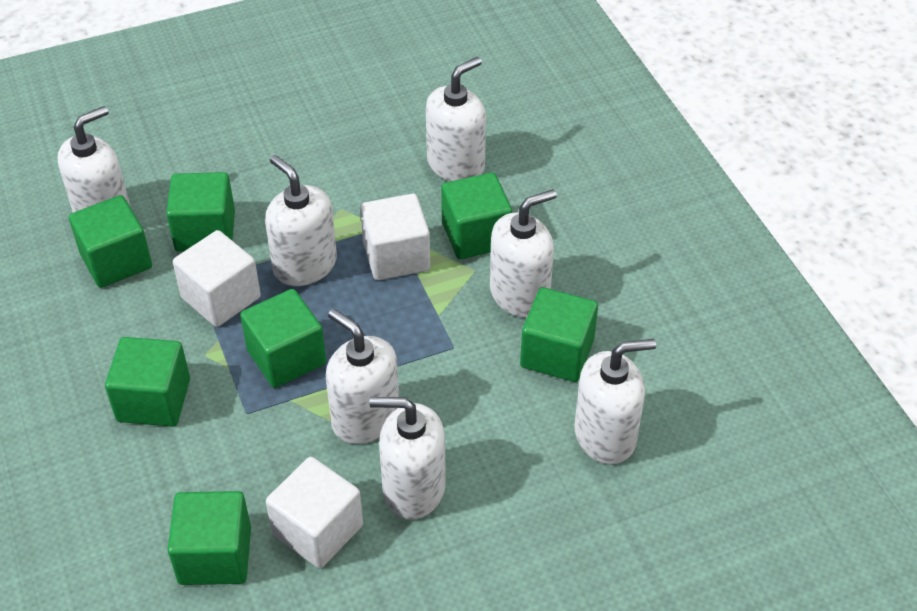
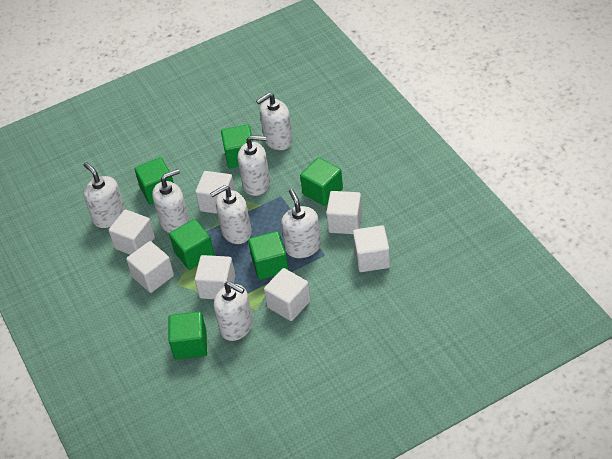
green cube: [69,195,152,288] [105,337,190,427] [166,172,235,252] [168,491,251,585] [240,289,326,388] [441,172,512,259] [520,287,598,382] = 7 -> [134,157,174,205] [169,219,215,270] [169,312,207,360] [221,125,253,168] [248,231,289,280] [300,157,343,206] = 6
white cube: [173,230,261,327] [266,457,363,568] [360,194,430,280] = 3 -> [109,209,155,255] [126,241,174,293] [195,171,235,214] [195,255,235,299] [264,268,311,321] [326,191,362,234] [353,225,390,272] = 7

